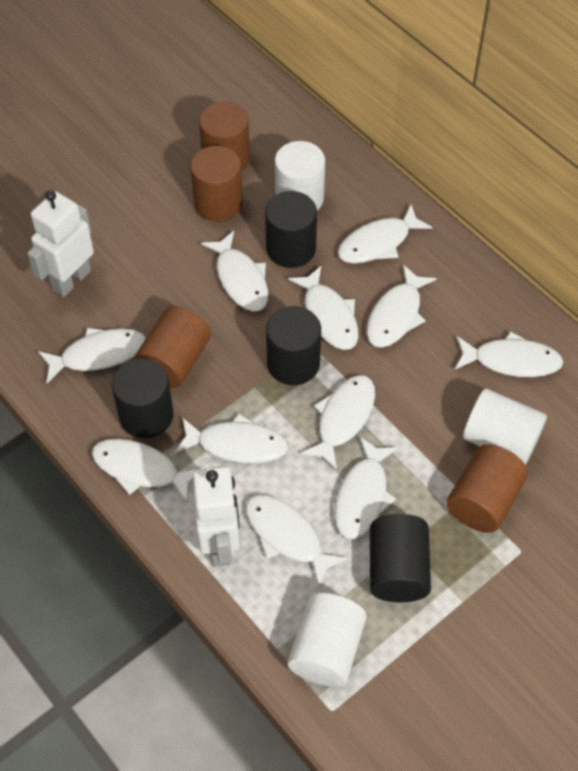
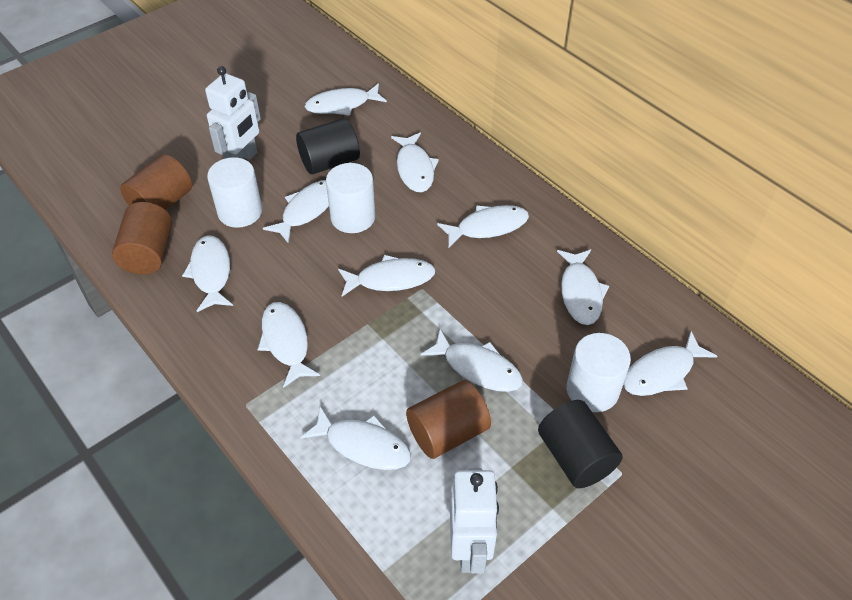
black cylinder: [112,358,174,439] [265,191,317,268] [266,306,321,385] [370,514,431,603] = 4 -> [296,118,360,174] [538,400,623,488] = 2
brown cylinder: [134,306,211,388] [190,146,243,222] [199,102,250,172] [447,444,528,533] = 4 -> [112,202,172,275] [120,154,192,210] [406,380,491,459] = 3

